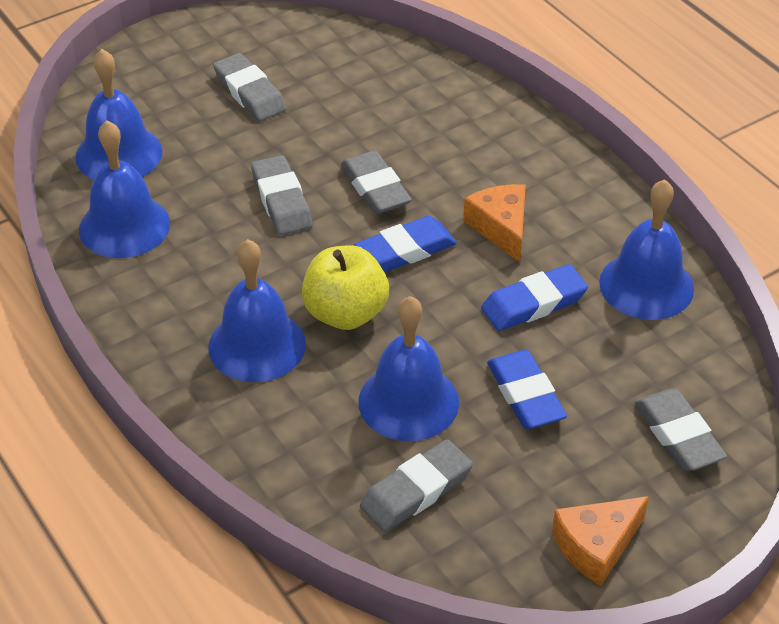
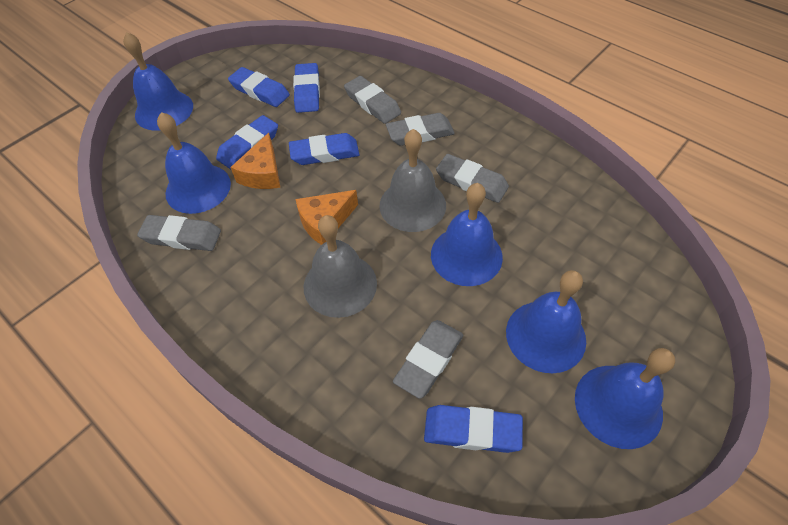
blue eraser: [354,216,457,272] [481,264,588,331] [487,350,567,429] = 3 -> [216,115,278,169] [228,67,290,107] [289,133,359,165] [293,63,320,113] [424,405,523,453] = 5
grey bell: none = 0 -> [304,215,377,318] [379,129,446,232] = 2
yellow apple: [302,245,389,330] = 1 -> none = 0

